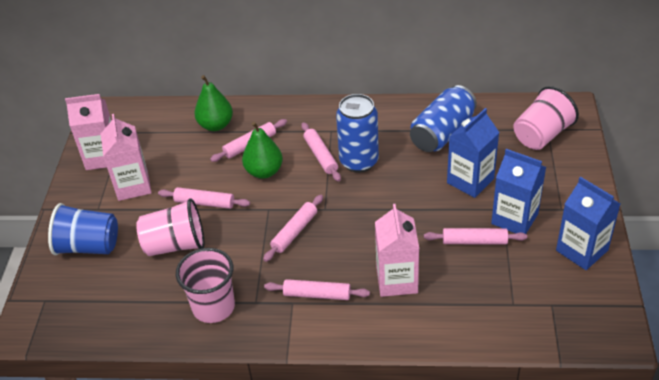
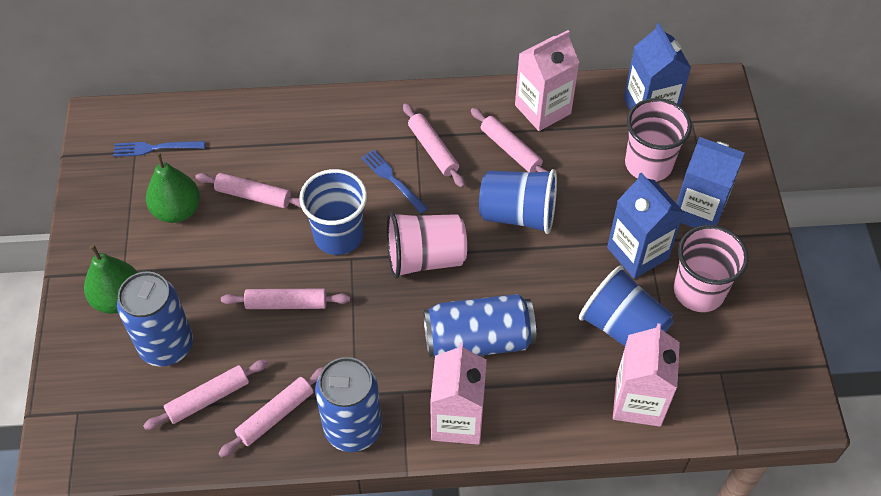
blue can: [336,94,379,173] [410,85,477,152] = 2 -> [117,271,193,367] [315,357,382,452] [423,294,536,357] = 3
blue cup: [48,203,118,255] = 1 -> [299,169,367,255] [479,169,557,234] [579,265,673,346] = 3
blue fork: none = 0 -> [113,141,205,157] [361,149,428,214] = 2

